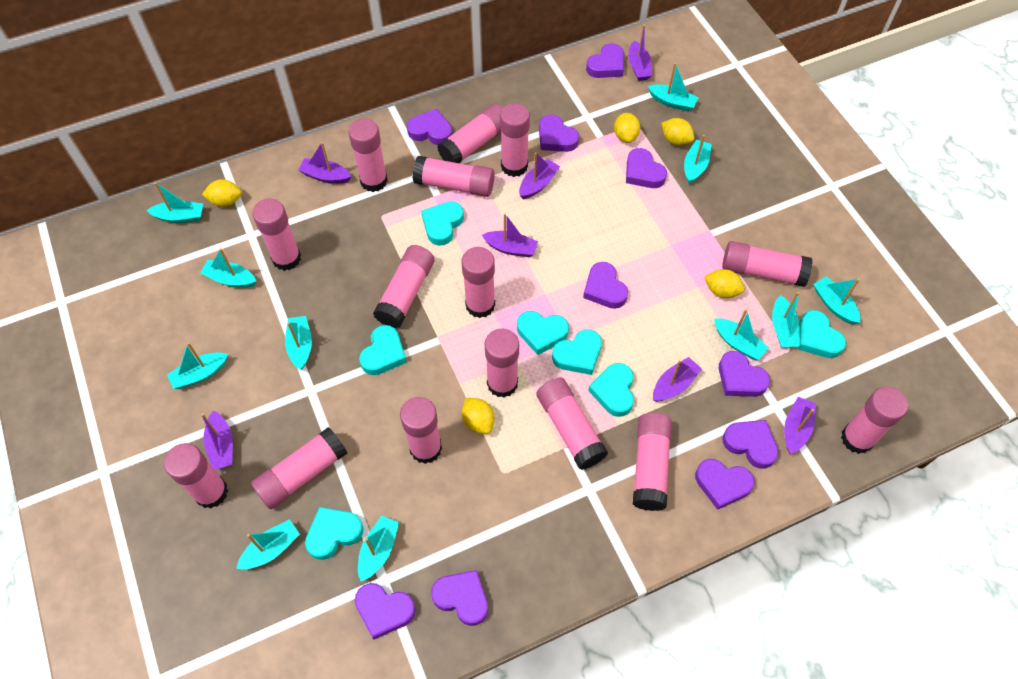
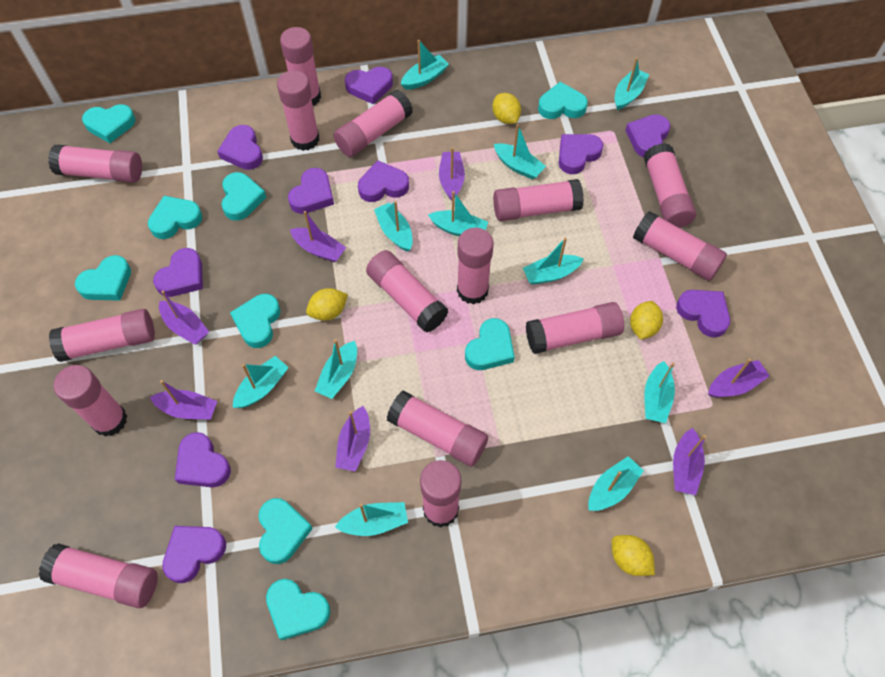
turquoise heart: [305,507,363,560] [359,325,407,375] [421,201,464,246] [517,311,569,355] [552,329,602,375] [588,363,634,417] [798,310,846,358] = 7 -> [75,255,131,301] [82,104,135,143] [148,196,202,239] [221,172,267,221] [230,294,280,348] [258,498,313,564] [266,579,330,640] [465,318,515,370] [538,82,588,119] = 9
yellow lemon: [202,179,242,207] [462,398,495,434] [614,113,640,143] [661,118,694,146] [704,269,745,298] = 5 -> [306,288,348,321] [492,93,521,124] [612,535,655,576] [630,301,663,340] = 4

